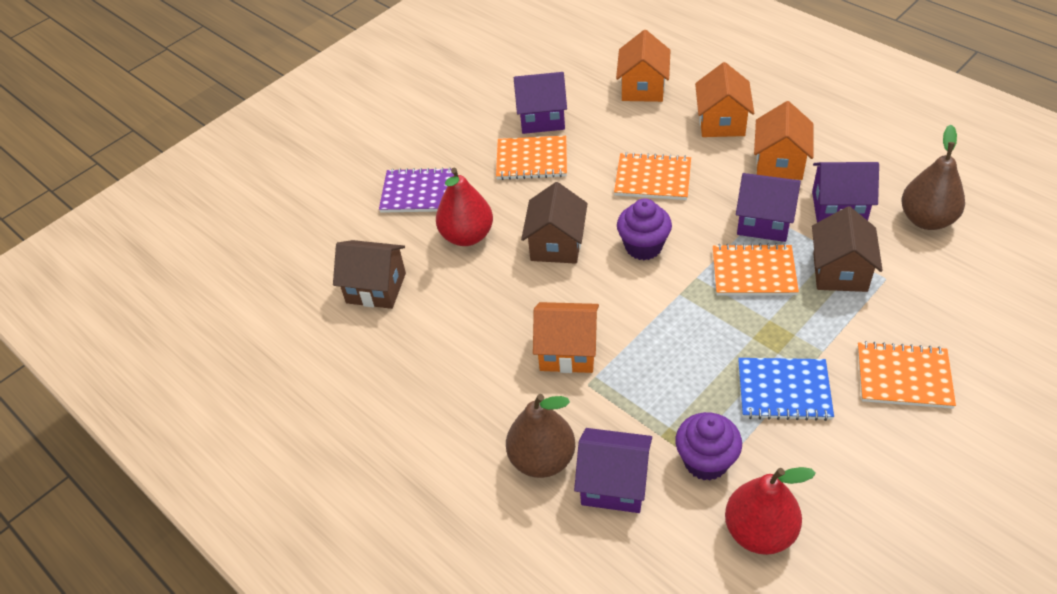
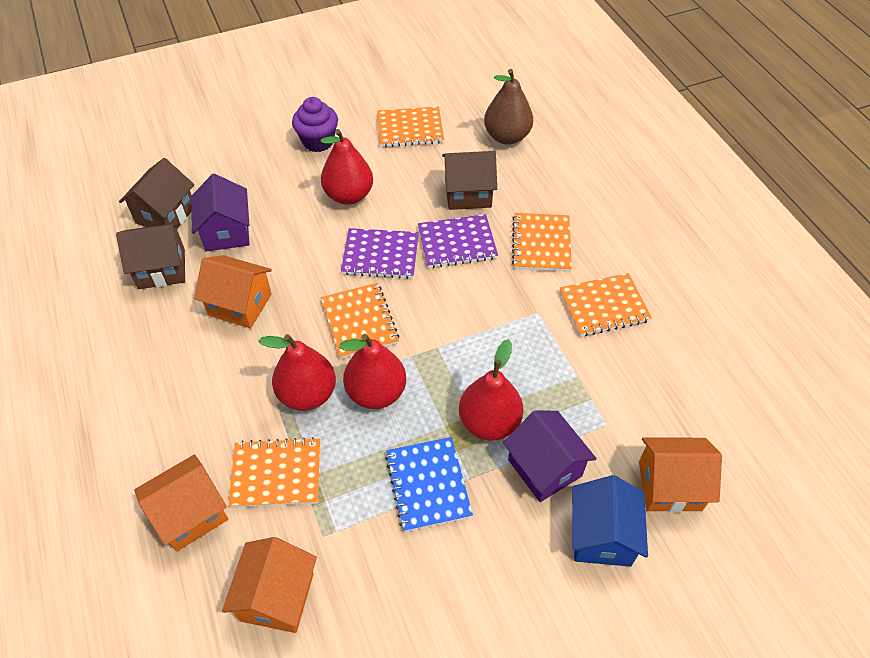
blue house: none = 0 -> [572,475,648,567] = 1
brown pear: [506,394,575,478] [902,125,965,230] = 2 -> [484,69,533,145] = 1
orange notebook: [496,136,567,180] [614,152,691,200] [713,243,799,296] [858,341,956,409] = 4 -> [228,437,320,508] [321,283,399,359] [377,106,444,147] [512,213,572,272] [560,273,652,337] = 5
purple cupcake: [617,199,672,260] [676,412,742,481] = 2 -> [292,97,338,152] = 1
purple house: [514,72,567,134] [574,428,652,513] [736,173,801,242] [812,162,879,223] = 4 -> [191,174,250,251] [503,411,597,502] = 2
purple notebook: [379,167,454,213] = 1 -> [341,228,419,279] [418,214,498,268] = 2
red pear: [436,168,493,246] [725,467,816,555] = 2 -> [259,334,336,411] [320,129,373,205] [339,334,406,409] [459,339,523,441] = 4

